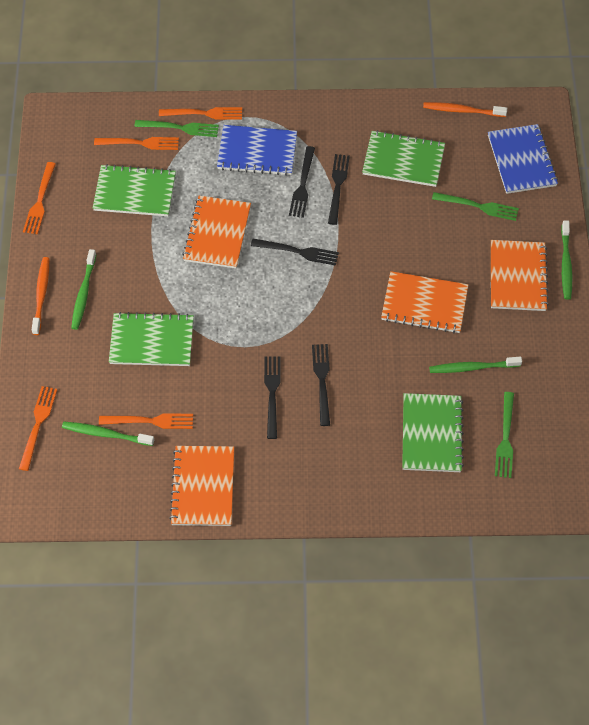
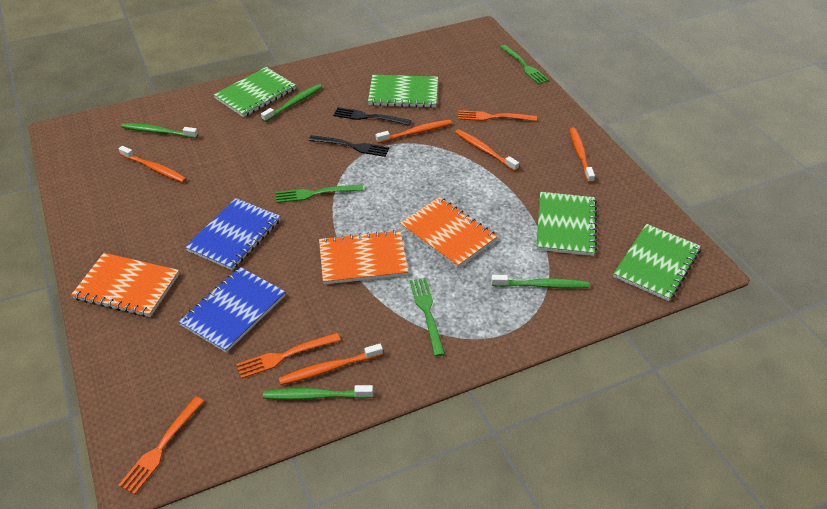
black fork: [251,239,339,266] [264,356,281,439] [289,146,315,218] [312,344,330,426] [328,154,350,225] = 5 -> [308,135,389,157] [333,107,412,126] = 2
orange fork: [19,386,57,471] [23,162,56,234] [94,137,179,150] [99,413,193,429] [159,107,242,120] = 5 -> [118,397,204,495] [236,333,341,379] [458,110,537,121] = 3
orange notebook: [169,446,234,526] [182,196,251,268] [381,271,468,333] [491,240,549,311] = 4 -> [71,253,179,317] [319,230,408,284] [400,197,498,268] = 3
orange toothbrush: [32,257,49,335] [423,102,507,117] = 2 -> [119,146,187,183] [279,344,383,385] [376,120,452,143] [455,129,519,171] [570,128,595,183] = 5

